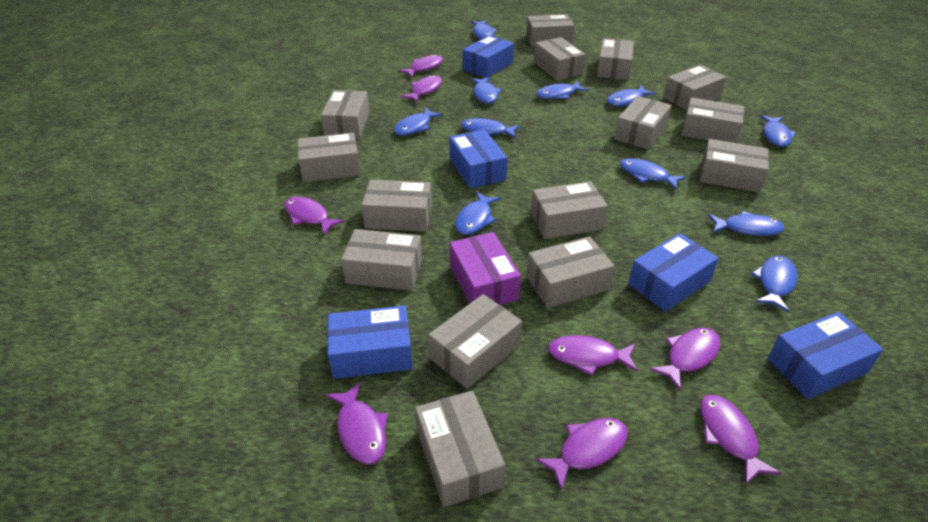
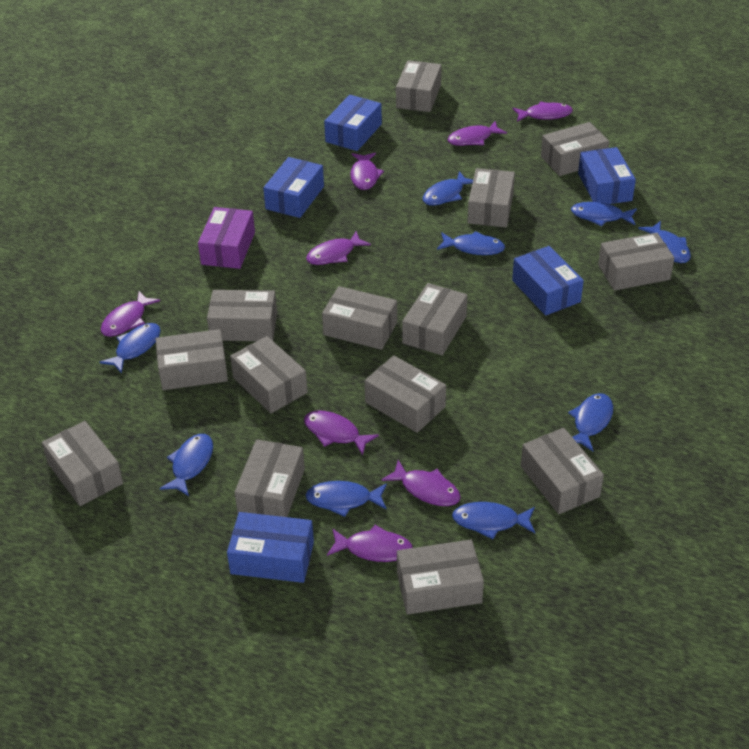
blue fish: [394,108,443,136] [455,192,501,235] [461,118,520,138] [470,77,502,104] [471,20,497,39] [536,81,589,99] [607,85,656,106] [620,158,686,190] [708,211,784,236] [751,256,797,313] [759,115,796,147] = 11 -> [99,323,161,374] [160,434,213,496] [305,481,387,517] [423,171,473,205] [437,231,505,255] [452,502,535,539] [568,393,613,451] [571,202,637,226] [638,221,691,263] = 9
grey box: [297,132,360,182] [321,90,370,139] [341,229,422,291] [361,180,432,232] [415,391,505,507] [428,294,522,389] [526,14,574,47] [526,236,614,308] [531,181,608,239] [534,37,586,80] [597,38,634,80] [614,96,672,150] [663,65,726,110] [681,97,744,143] [700,139,769,193] = 15 -> [42,421,123,506] [156,329,228,390] [207,290,277,341] [230,336,308,413] [234,439,305,517] [322,286,397,350] [364,356,446,433] [396,60,442,112] [397,540,484,615] [402,283,467,355] [467,168,515,227] [521,428,604,514] [541,122,609,176] [598,233,674,291] = 14

